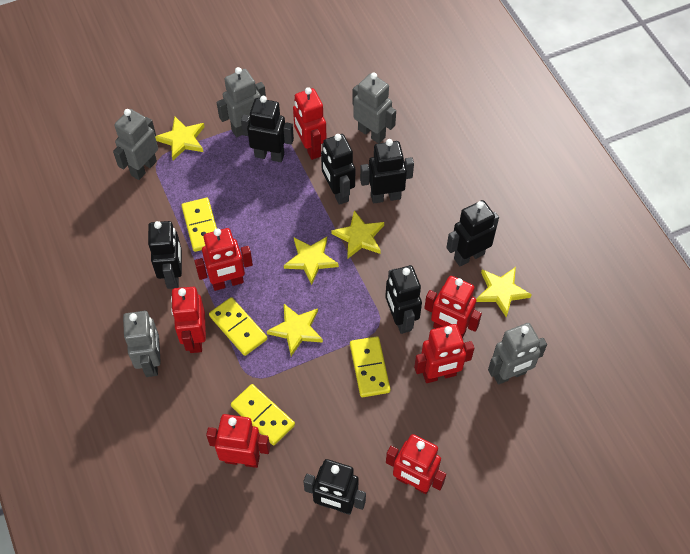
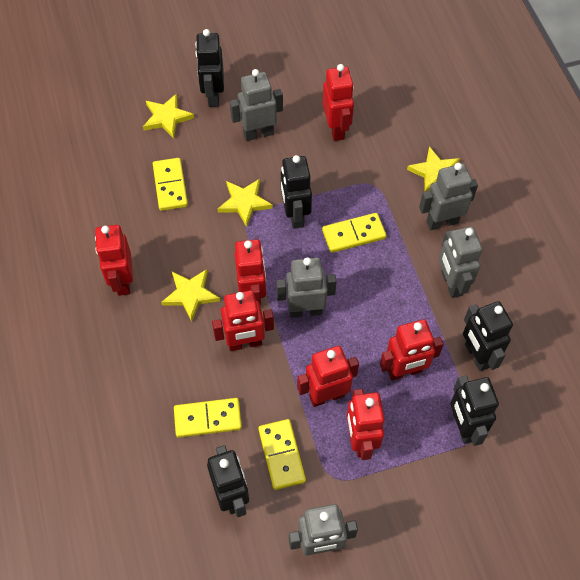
black robot: [148,221,182,289] [241,96,294,162] [303,459,366,515] [321,134,355,205] [360,139,414,204] [385,265,422,334] [446,200,499,266] = 7 -> [195,29,224,107] [207,445,249,517] [281,155,312,229] [450,376,499,446] [463,301,513,371] = 5
yellow star: [155,116,205,160] [267,304,323,356] [284,237,339,285] [331,210,384,259] [476,267,532,318] = 5 -> [143,93,194,139] [161,269,220,322] [218,179,273,227] [407,146,460,192] = 4

